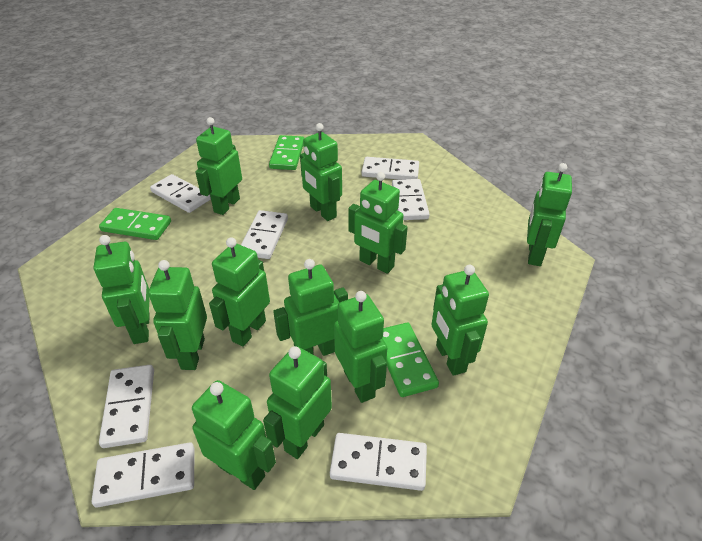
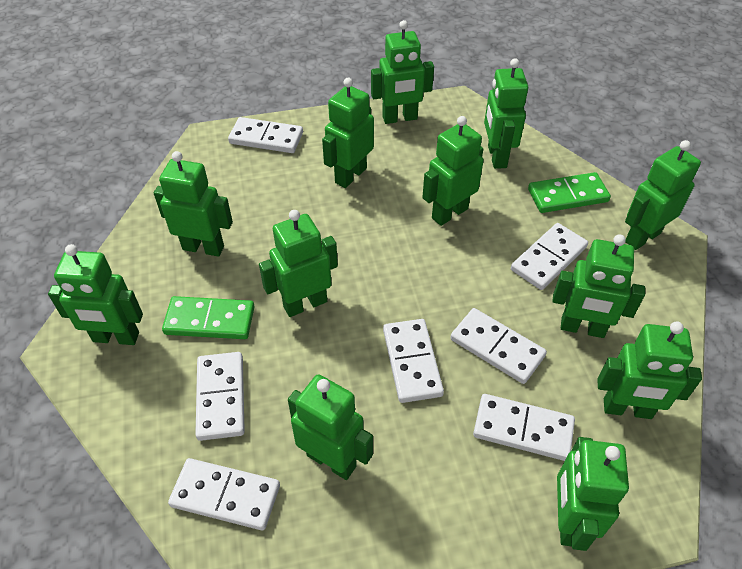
green domino: [99,208,171,240] [269,135,304,170] [383,322,439,397] = 3 -> [162,296,255,339] [528,172,611,213] = 2

